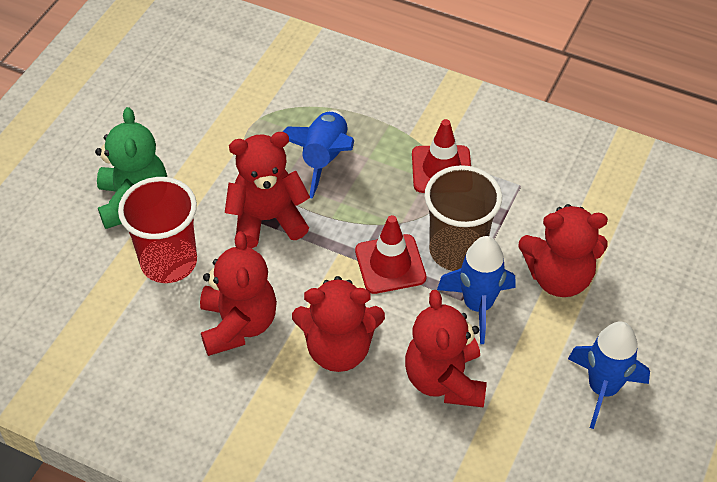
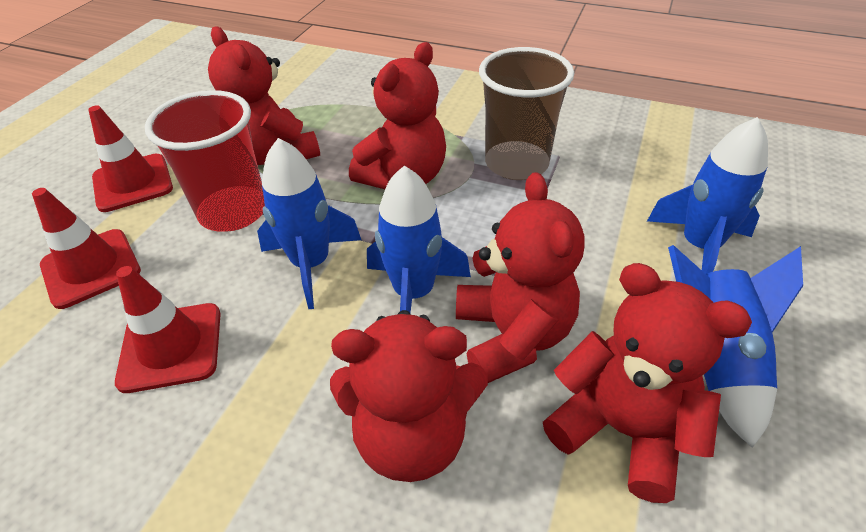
blue rocket: [283,110,354,199] [437,236,515,344] [568,322,650,429] = 3 -> [257,138,361,309] [367,166,471,313] [647,117,768,274] [668,245,803,448] = 4
green teddy bear: [95,107,167,229] = 1 -> none = 0
red traffic cone: [355,215,426,294] [412,119,471,193] = 2 -> [32,188,141,309] [88,105,173,212] [115,266,221,393] = 3

